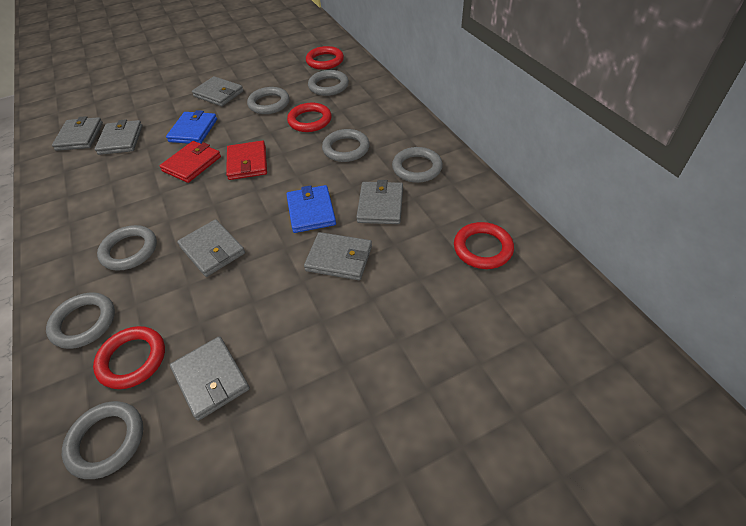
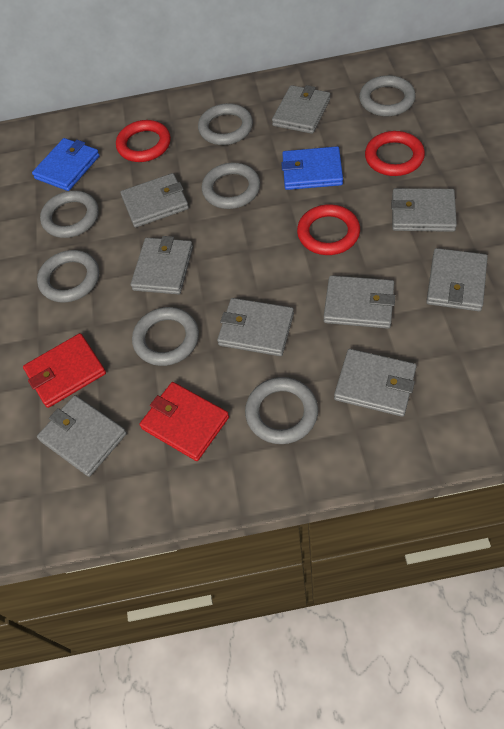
grey wallet: [52,116,103,151] [95,119,143,155] [170,336,250,421] [177,219,245,277] [192,76,244,106] [304,232,372,280] [356,180,403,224] = 7 -> [37,395,127,477] [121,173,189,228] [131,236,193,294] [217,298,294,356] [272,85,330,134] [323,275,395,329] [334,349,417,417] [391,188,457,232] [426,248,488,311] = 9
red ring: [93,326,165,389] [287,103,332,132] [306,46,344,70] [454,222,514,269] = 4 -> [116,120,171,162] [297,204,360,255] [365,131,425,176] = 3

